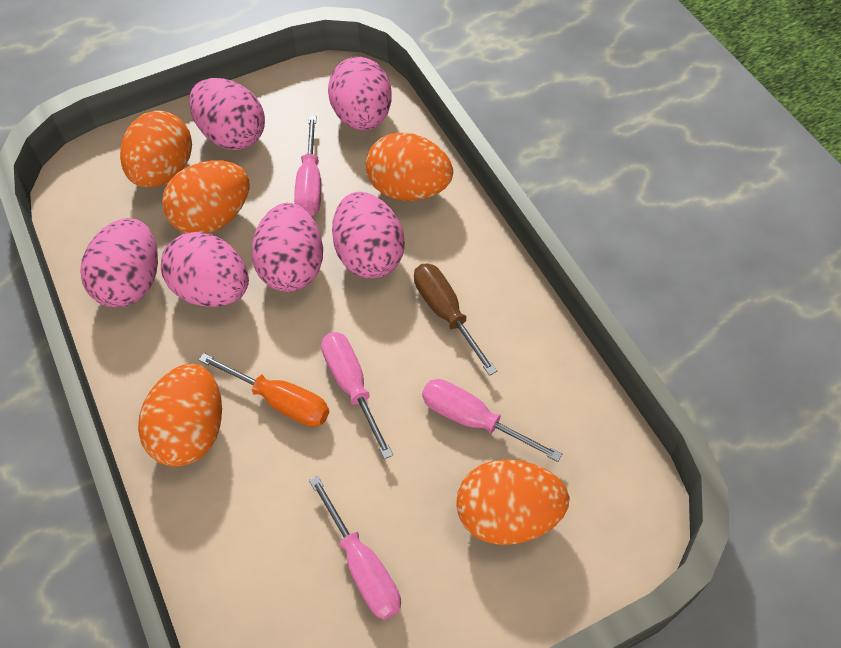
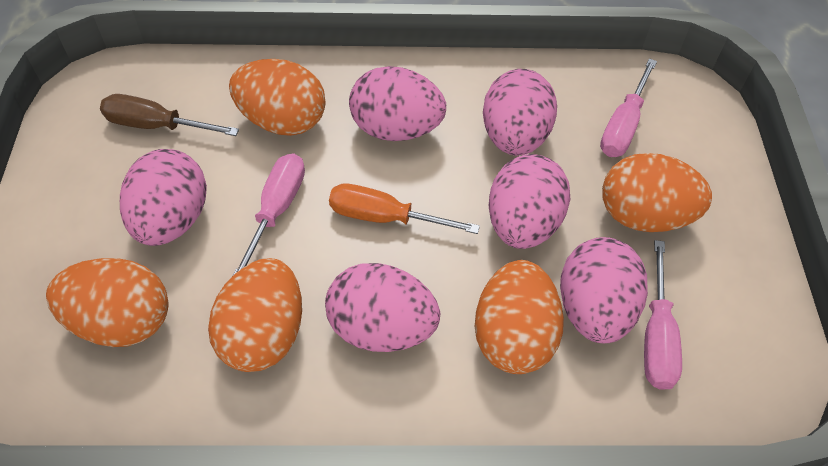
pink screwdriver: [294,116,321,216] [309,476,401,620] [321,332,393,459] [422,379,562,462] = 4 -> [233,154,305,275] [600,58,657,157] [644,240,682,390] = 3

